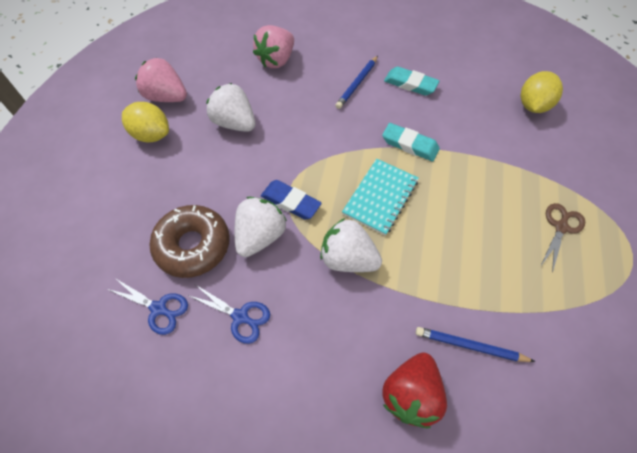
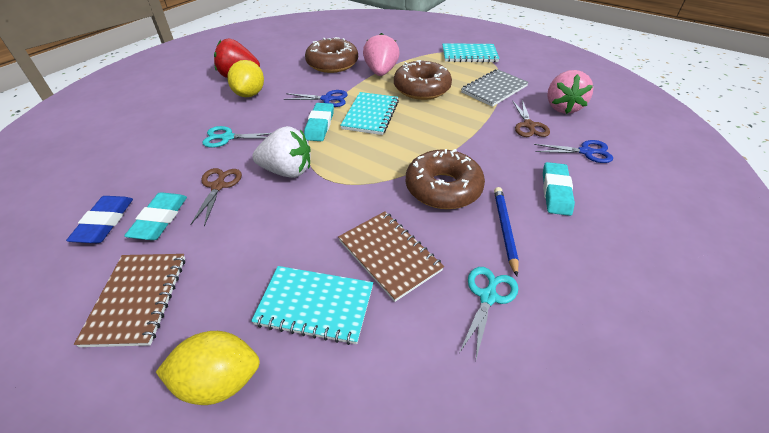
blue pencil: [335,56,378,109] [416,327,536,362] = 2 -> [494,187,519,276] = 1
brown donut: [150,205,230,278] = 1 -> [305,37,358,73] [394,60,452,100] [406,149,485,209] = 3
brown notebook: none = 0 -> [74,254,185,347] [338,211,444,302] = 2
brown scissors: [540,203,585,273] = 1 -> [190,168,242,226] [513,100,550,137] = 2
grey notebook: none = 0 -> [461,69,529,107] = 1
turquoise eraser: [382,123,440,162] [384,66,439,96] = 2 -> [124,192,187,240] [304,103,334,141] [543,162,575,216] = 3
turquoise notebook: [342,159,419,236] = 1 -> [251,266,373,345] [340,92,399,135] [442,43,499,63] = 3
turquoise scissors: none = 0 -> [202,126,271,148] [459,267,518,359] = 2
white strawberry: [206,83,255,132] [235,197,287,257] [320,218,382,272] = 3 -> [252,126,311,178] = 1

